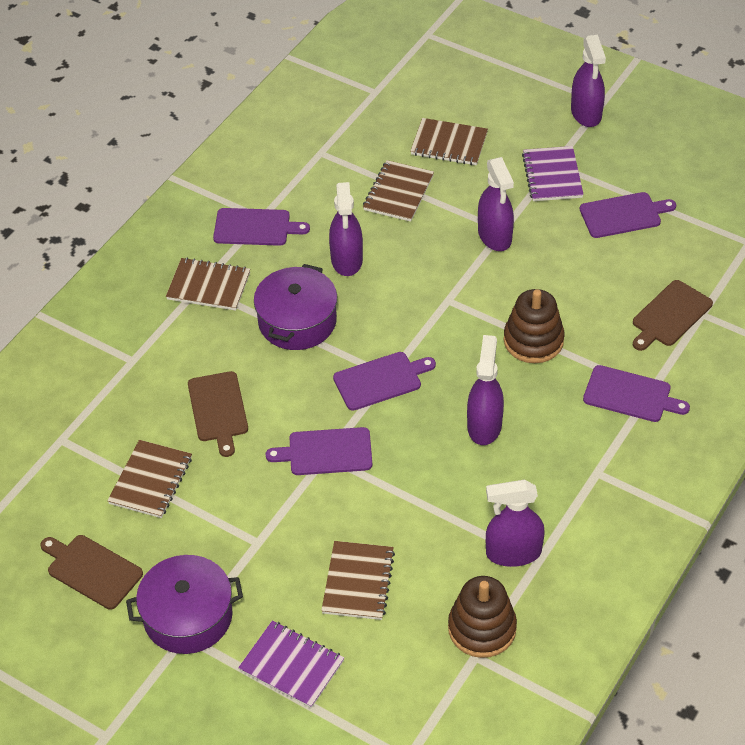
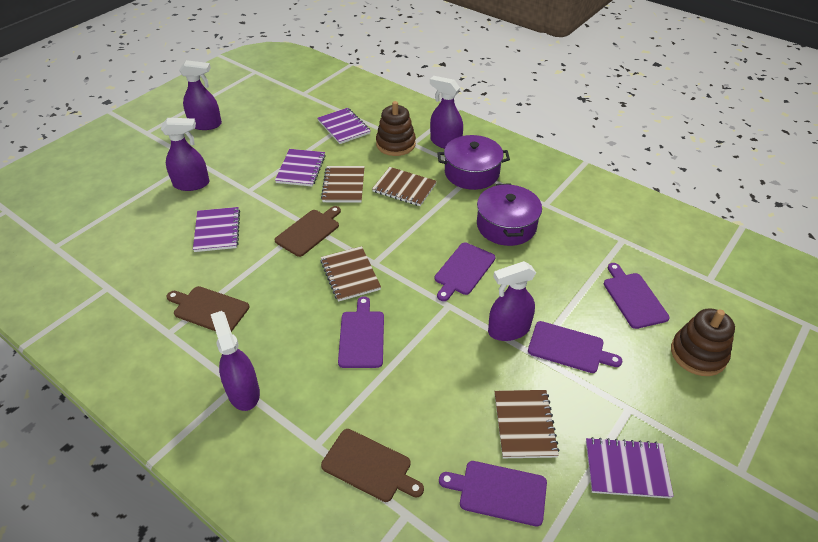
brown notebook: [107,440,192,518] [166,257,250,311] [321,541,395,620] [363,160,434,222] [410,118,488,165] = 5 -> [320,246,381,302] [321,166,365,203] [372,167,437,206] [494,390,560,458] = 4
purple notebook: [238,621,344,708] [522,146,584,201] = 2 -> [193,207,240,252] [275,149,326,186] [318,108,371,144] [586,437,674,499] = 4

